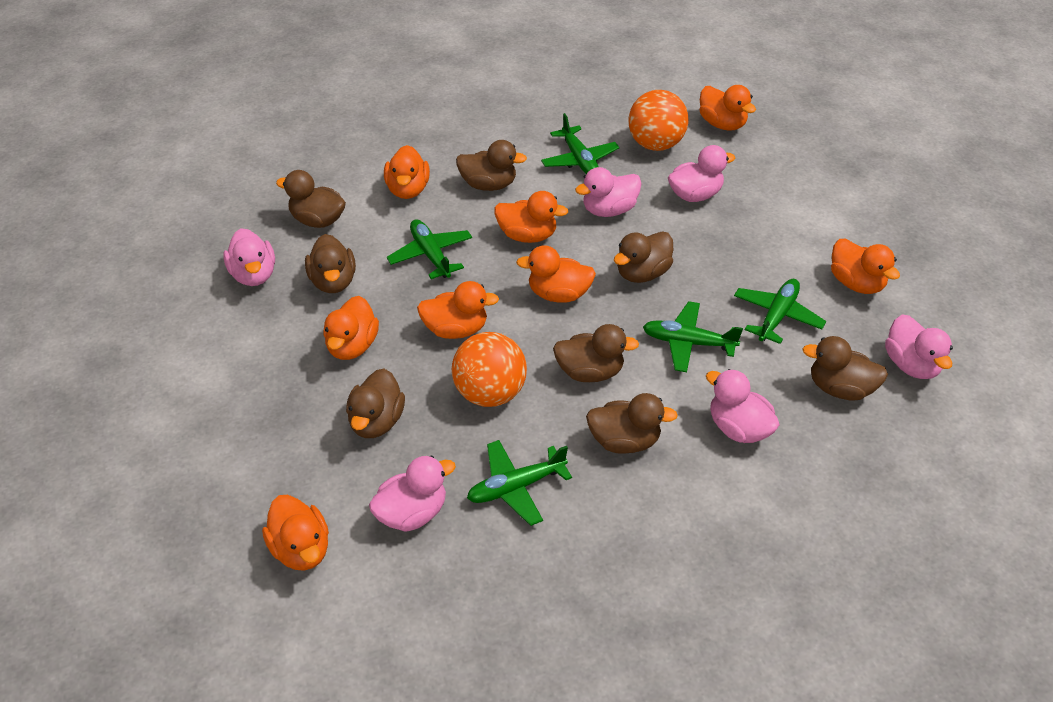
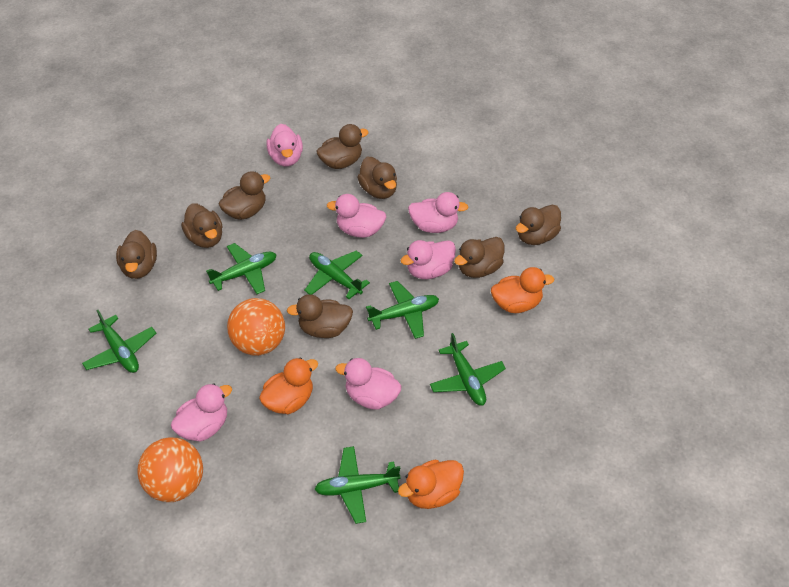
green plane: [387,219,472,279] [467,440,572,526] [541,113,619,174] [643,301,743,372] [734,279,826,344] = 5 -> [82,310,156,373] [206,243,277,294] [304,251,370,299] [314,446,401,524] [366,281,439,339] [430,333,506,406] = 6
orange duck: [262,495,329,571] [323,296,379,360] [384,145,430,199] [417,281,499,339] [494,191,568,243] [516,245,596,303] [699,85,756,131] [831,239,900,294] = 8 -> [259,358,318,414] [398,460,464,509] [491,267,554,313] = 3

